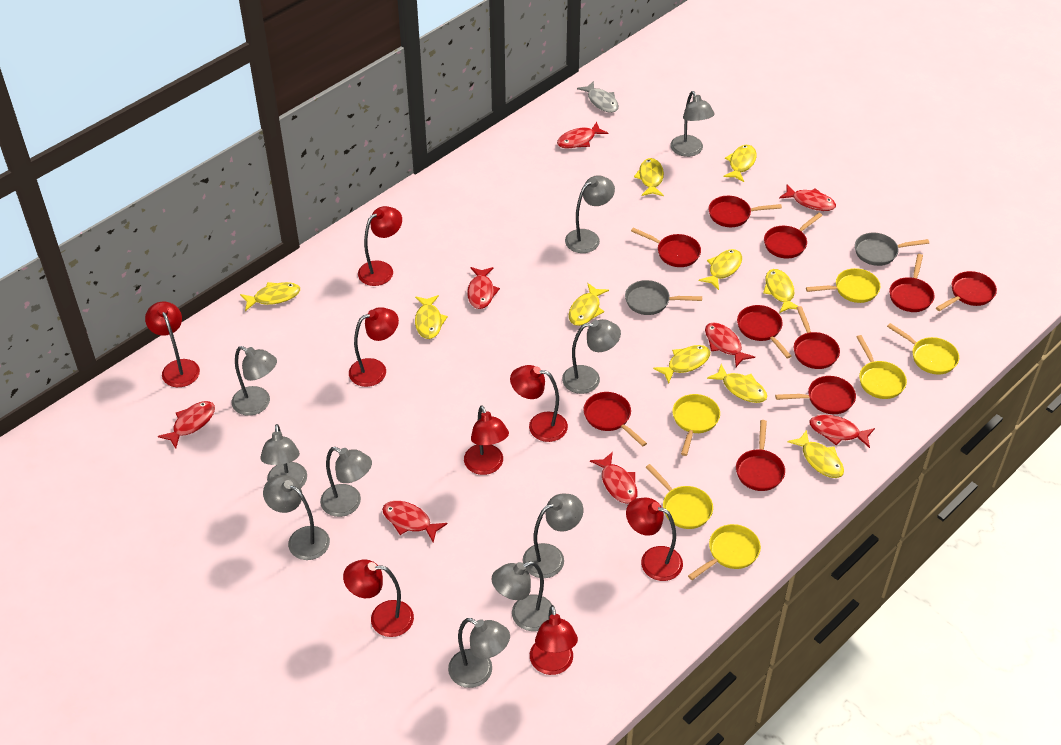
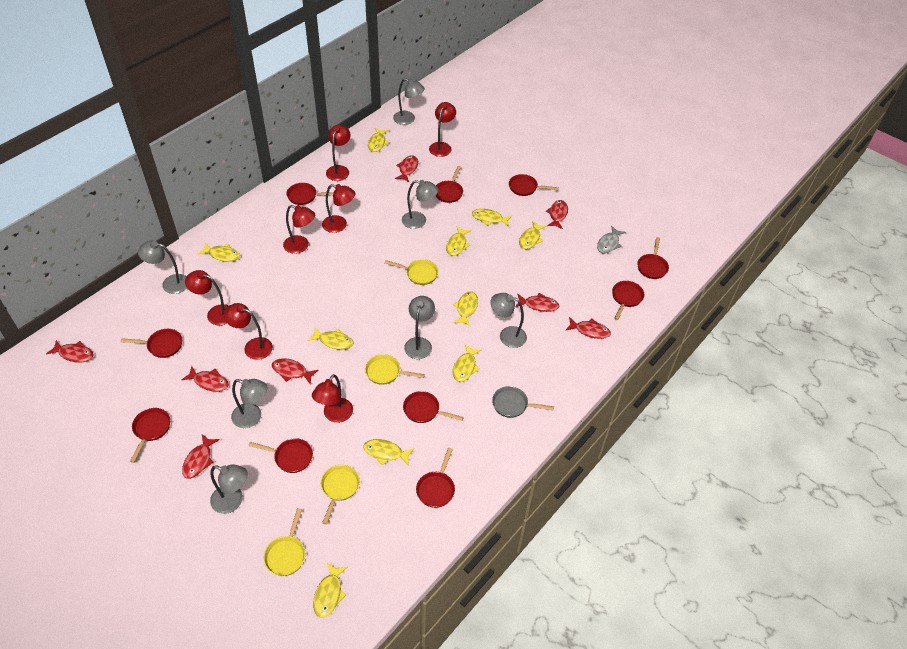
grey lamp: [232,346,277,416] [260,424,307,488] [263,475,330,560] [320,447,372,517] [448,618,510,688] [492,561,552,631] [522,493,583,578] [562,319,621,394] [565,175,615,253] [670,91,715,157] = 10 -> [138,241,187,294] [210,465,248,514] [231,379,267,428] [393,78,425,125] [402,180,438,229] [404,296,435,359] [490,293,527,348] = 7
grey pan: [625,280,702,315] [855,233,929,266] = 2 -> [492,386,554,418] = 1
red lamp: [145,302,200,387] [343,560,414,637] [349,307,399,387] [358,206,402,286] [464,405,509,475] [510,365,568,442] [530,605,578,675] [626,498,683,581] = 8 -> [185,270,229,325] [224,303,273,360] [283,205,315,254] [312,374,353,423] [322,184,355,233] [326,125,351,181] [429,102,456,157] = 7
yellow pan: [646,464,713,529] [672,394,720,456] [688,524,761,580] [806,268,881,303] [857,335,907,399] [887,323,959,374] = 6 -> [264,508,305,576] [321,465,360,525] [365,354,425,385] [385,259,438,285] = 4

